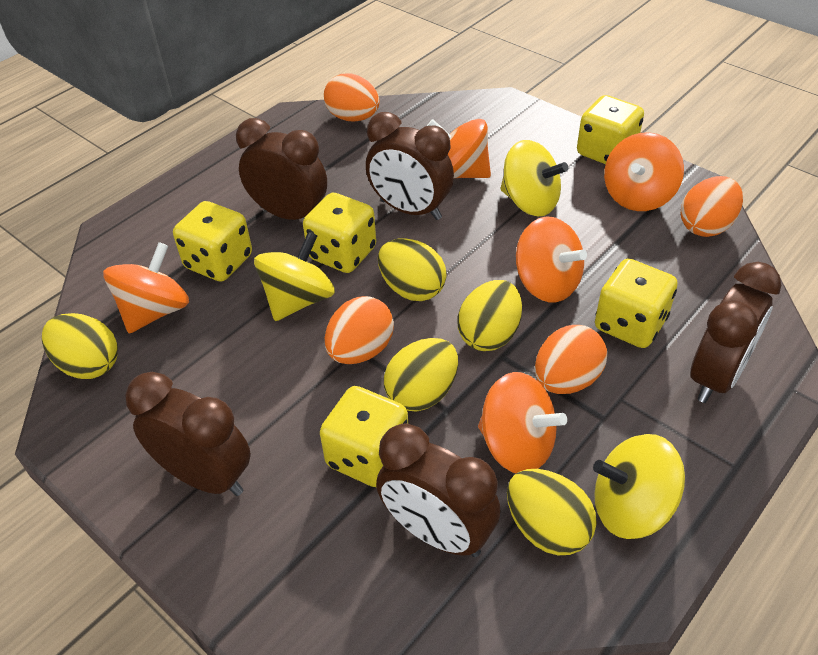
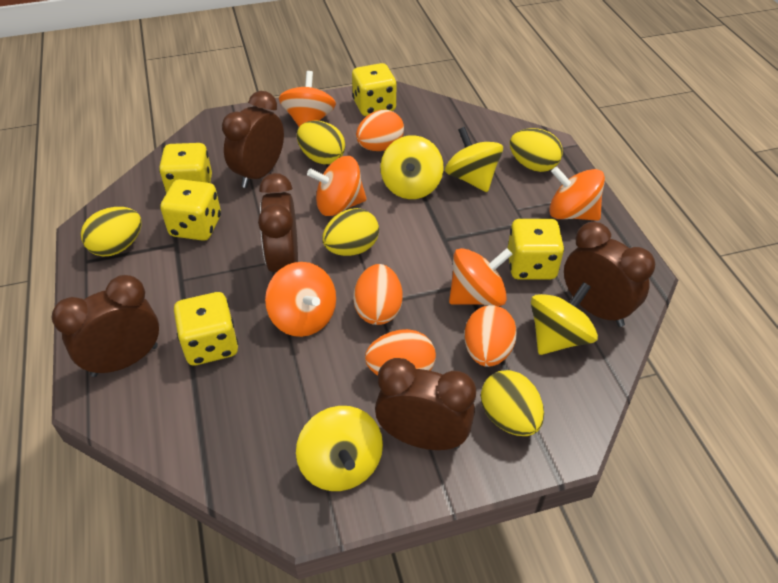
yellow spinning top: [254,231,335,321] [500,140,568,216] [593,434,685,539] = 3 -> [296,406,383,491] [381,135,443,199] [445,127,503,192] [531,282,598,355] = 4

